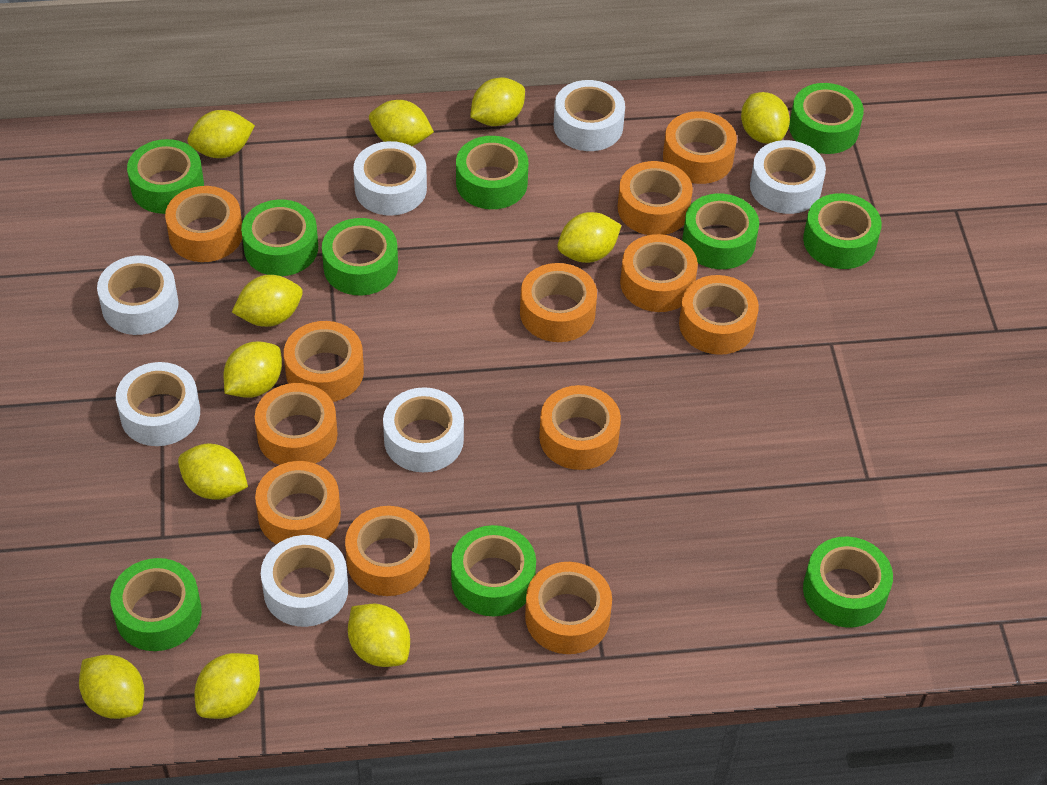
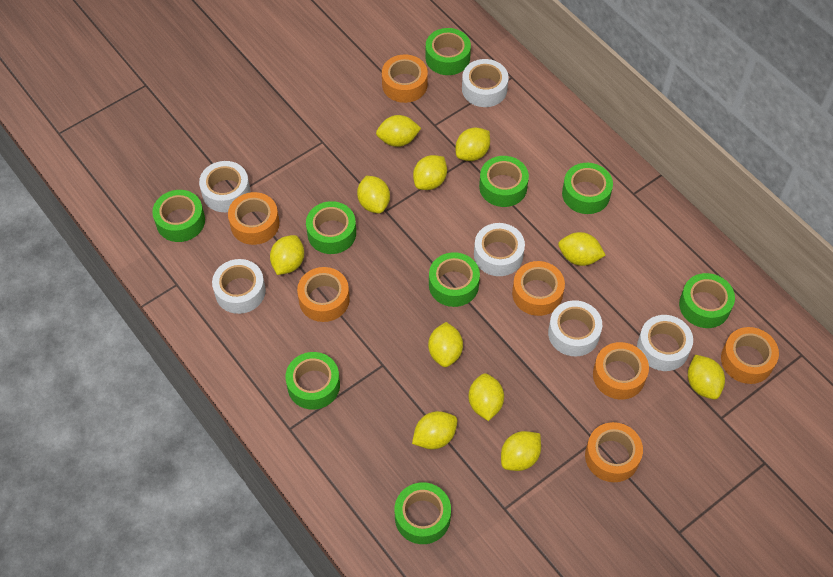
green tape: [110,558,202,651] [127,139,204,214] [241,200,318,276] [322,218,398,295] [451,525,536,616] [456,136,528,209] [682,193,759,269] [789,83,864,154] [803,193,882,269] [803,537,893,628] = 10 -> [152,190,205,242] [285,352,340,410] [306,201,356,254] [395,482,451,544] [426,28,471,75] [429,252,480,307] [479,156,529,207] [562,163,613,214] [679,273,735,328] = 9
orange tape: [165,186,242,262] [255,383,338,465] [255,461,341,545] [284,321,364,402] [345,506,430,596] [520,263,597,342] [525,562,612,654] [539,385,621,470] [618,161,693,235] [620,234,698,312] [663,111,737,184] [679,275,759,355] = 12 -> [228,192,279,245] [297,267,350,322] [382,54,428,103] [512,261,565,316] [585,422,643,482] [593,342,649,400] [721,327,779,384] = 7
white tape: [97,255,179,335] [116,362,200,446] [261,535,348,627] [353,141,427,216] [383,387,464,472] [554,80,625,151] [750,140,826,214] = 7 -> [199,161,250,212] [212,259,266,314] [462,59,509,107] [474,223,525,276] [548,300,602,356] [637,315,693,371] = 6

